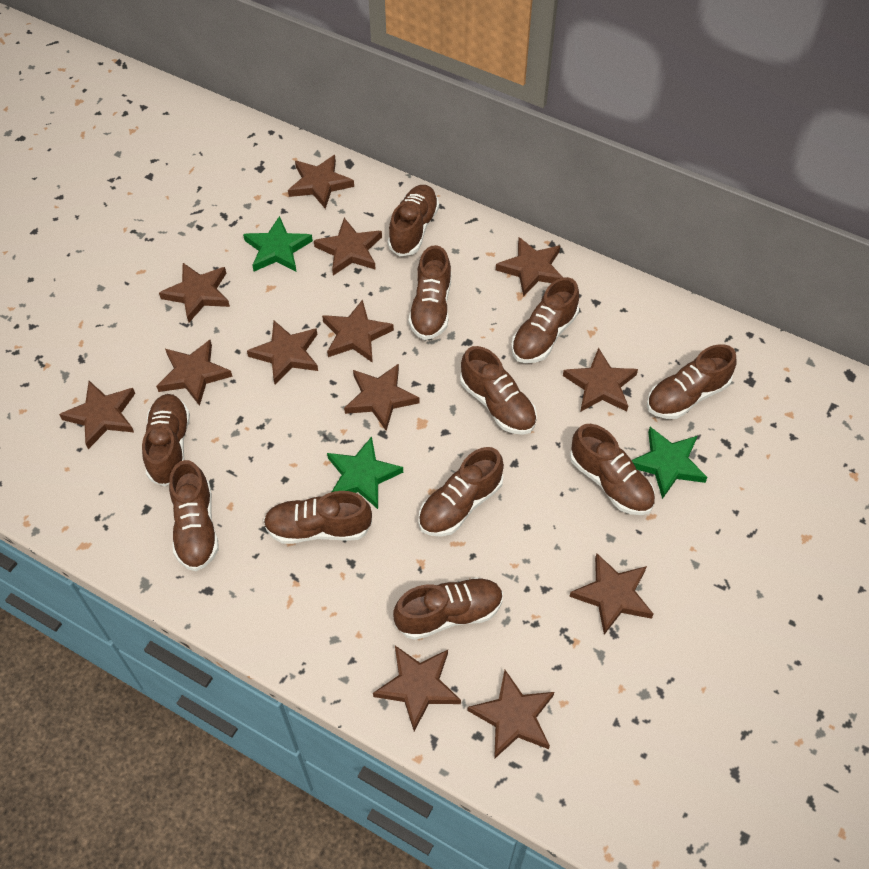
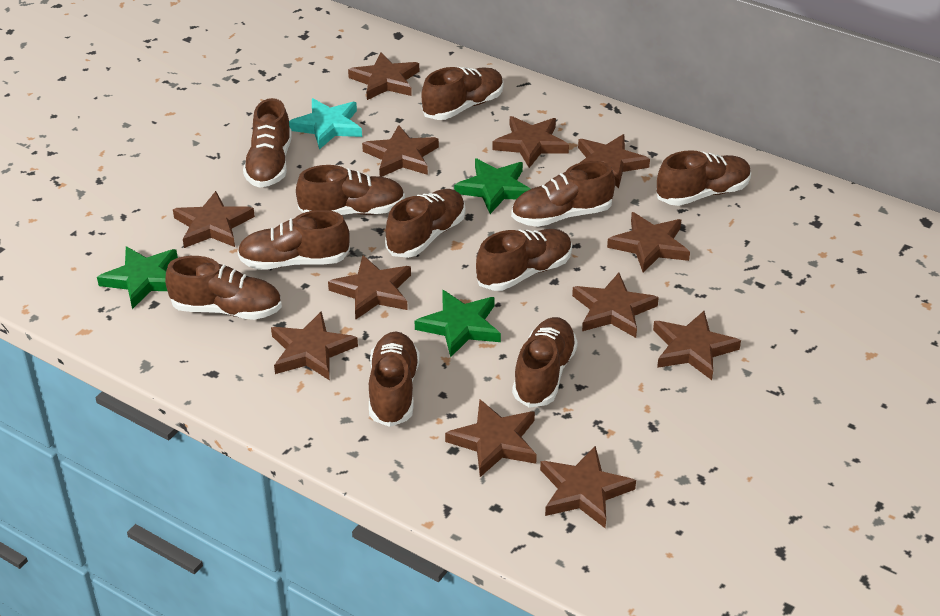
brown star: [59,381,135,449] [156,340,233,406] [159,263,230,322] [247,321,318,385] [288,155,354,209] [314,218,382,275] [322,299,394,363] [344,364,420,431] [373,646,461,731] [467,670,554,759] [496,237,563,297] [563,348,638,412] [569,554,654,635] = 13 -> [173,191,255,248] [271,311,358,380] [328,255,411,320] [348,53,419,100] [362,125,439,177] [445,400,537,477] [492,116,569,168] [540,446,636,528] [572,273,659,338] [578,134,650,188] [607,212,690,273] [653,311,741,380] = 12
turquoise star: none = 0 -> [289,98,362,150] = 1

